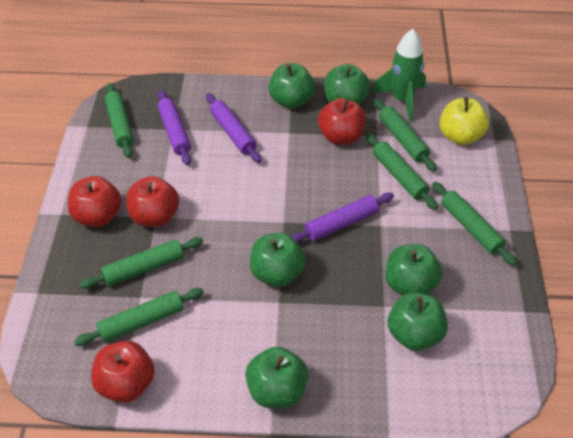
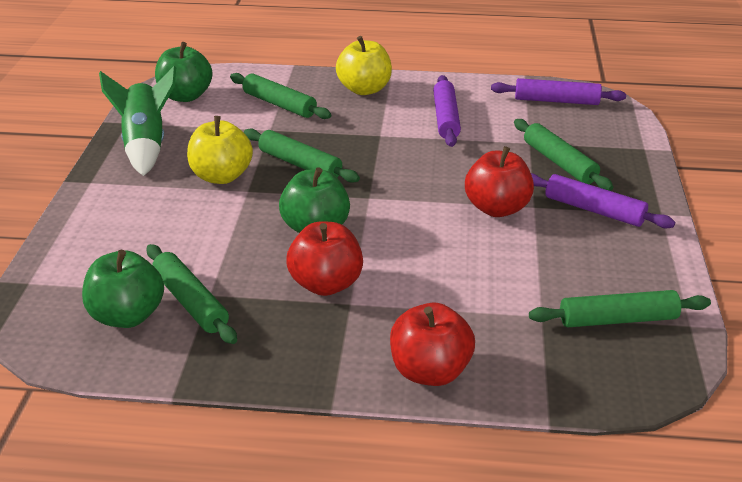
green apple: [245,347,308,408] [250,233,306,287] [268,63,315,109] [324,64,370,105] [385,244,443,295] [388,292,448,351] = 6 -> [82,250,164,328] [155,42,213,102] [279,167,350,233] = 3
green rolling pin: [74,288,204,346] [80,237,203,289] [105,83,134,158] [366,133,438,210] [374,99,437,172] [432,182,517,266] = 6 -> [147,244,237,344] [230,73,331,119] [244,128,360,183] [514,119,613,191] [529,290,711,327] = 5
red apple: [68,176,122,227] [91,341,155,403] [126,176,179,227] [318,98,366,145] = 4 -> [286,221,363,296] [390,303,475,386] [465,146,534,217] = 3
yellow apple: [440,97,489,145] = 1 -> [187,116,253,184] [336,36,392,95] = 2

